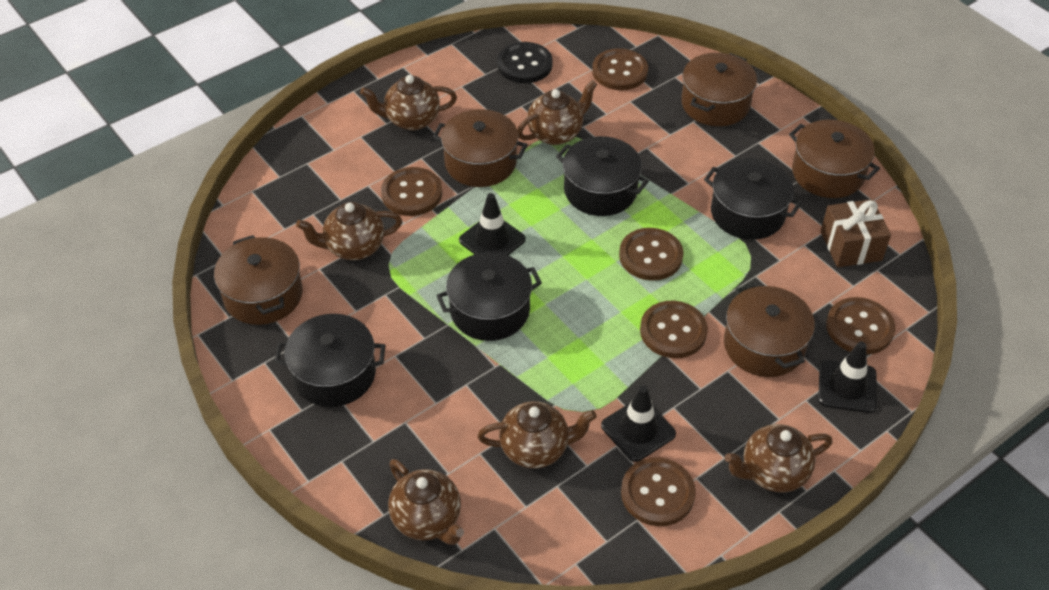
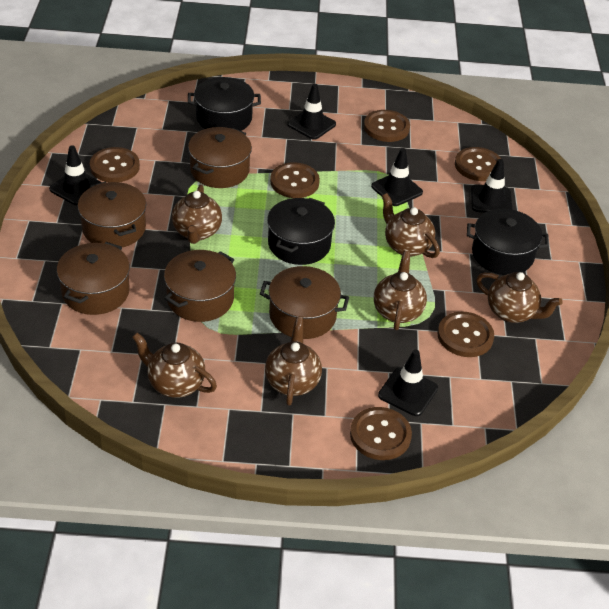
black button: [497,42,553,83] = 1 -> none = 0
black pot: [275,314,386,407] [436,252,542,341] [556,136,649,216] [704,158,802,240] = 4 -> [188,77,261,131] [267,198,335,265] [467,209,549,275] = 3
black traffic cone: [459,193,525,255] [601,385,676,462] [818,341,877,413] = 3 -> [49,145,101,205] [288,84,336,140] [371,148,423,206] [378,350,438,416] [471,159,512,213] = 5
brown gift: [821,199,891,267] = 1 -> none = 0

